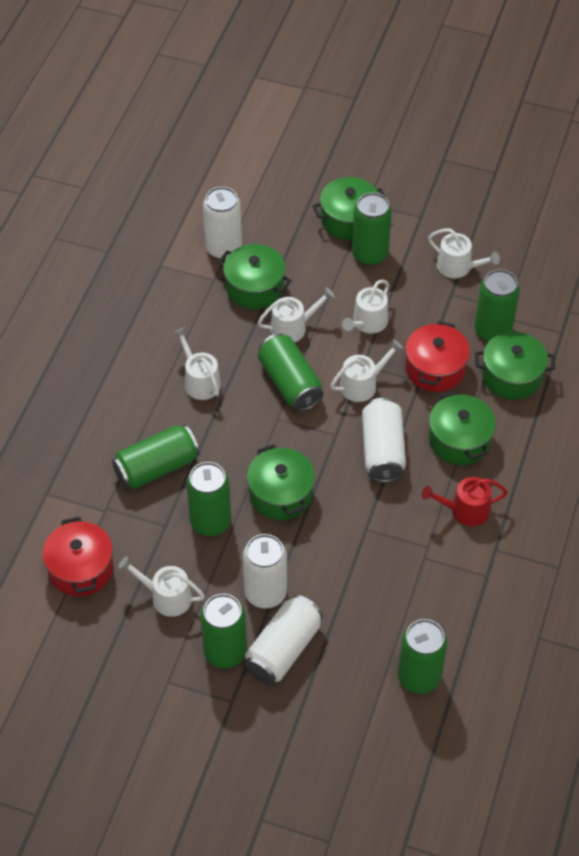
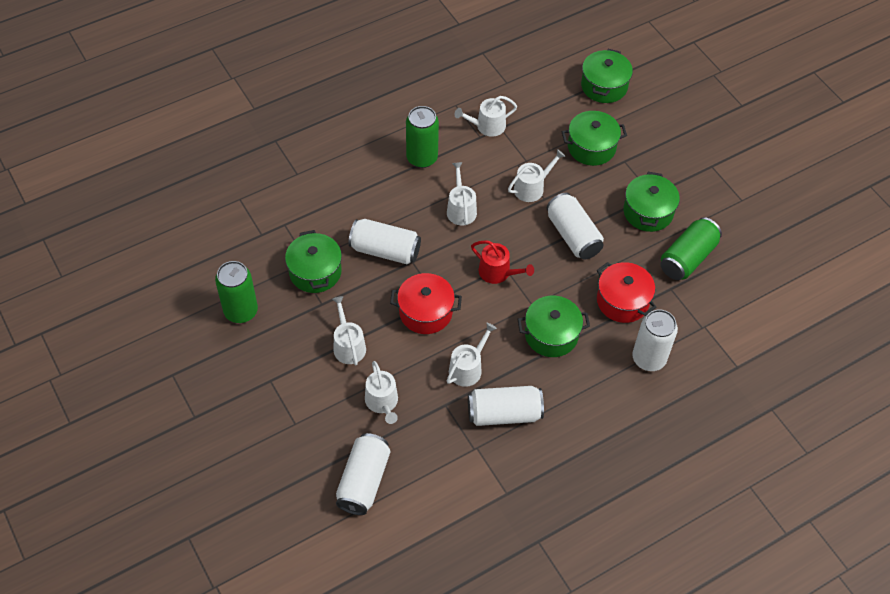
green can: [112,425,200,489] [186,462,231,536] [200,594,247,668] [258,333,323,412] [352,193,392,266] [398,619,447,694] [474,269,520,342] = 7 -> [215,261,258,323] [406,106,439,168] [661,217,722,280] = 3
white can: [203,187,242,260] [243,534,287,609] [245,595,323,684] [362,398,406,483] = 4 -> [336,433,390,515] [348,219,421,264] [468,386,544,426] [547,193,604,260] [632,309,678,371] = 5

